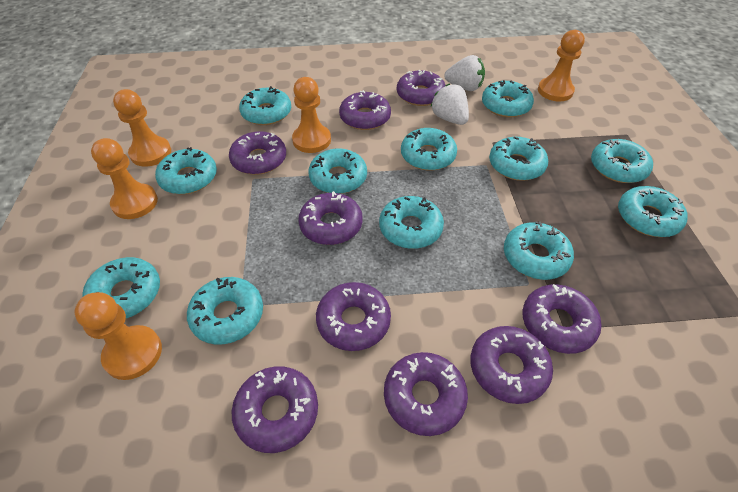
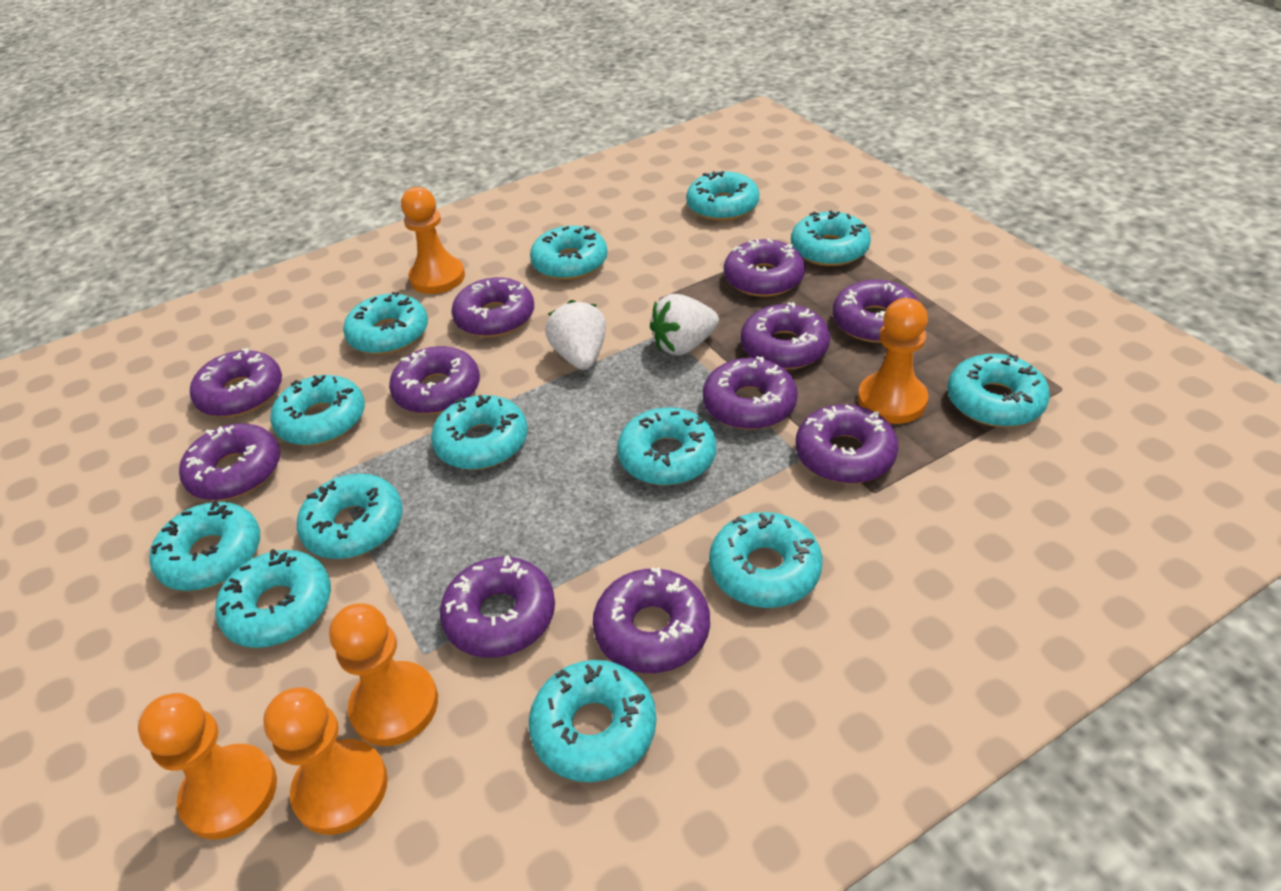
purple donut: [229,131,286,175] [231,366,318,453] [298,191,363,245] [316,282,391,351] [339,90,391,130] [384,352,468,436] [397,70,445,106] [470,326,553,404] [523,284,602,354] = 9 -> [179,424,280,500] [190,348,282,417] [389,346,480,414] [440,555,555,658] [451,277,534,337] [593,567,710,673] [703,356,798,430] [724,239,805,297] [741,302,830,370] [796,404,899,484] [833,280,919,343] = 11
turquoise donut: [82,257,160,319] [155,147,217,194] [187,277,263,345] [239,86,291,125] [309,148,367,194] [379,196,444,249] [401,128,457,171] [482,80,534,117] [489,137,548,181] [504,221,574,280] [591,139,653,183] [618,186,688,237] = 12 -> [149,500,260,591] [215,549,331,648] [270,375,365,446] [297,474,403,559] [343,292,428,355] [431,395,528,470] [529,660,656,782] [530,225,608,280] [617,407,716,485] [686,171,759,221] [709,512,823,608] [791,210,871,266] [947,354,1050,427] = 13

